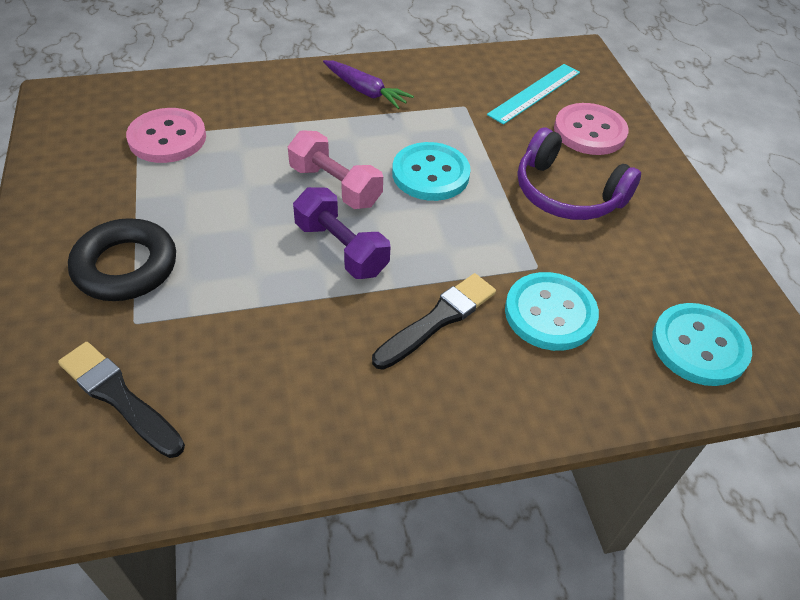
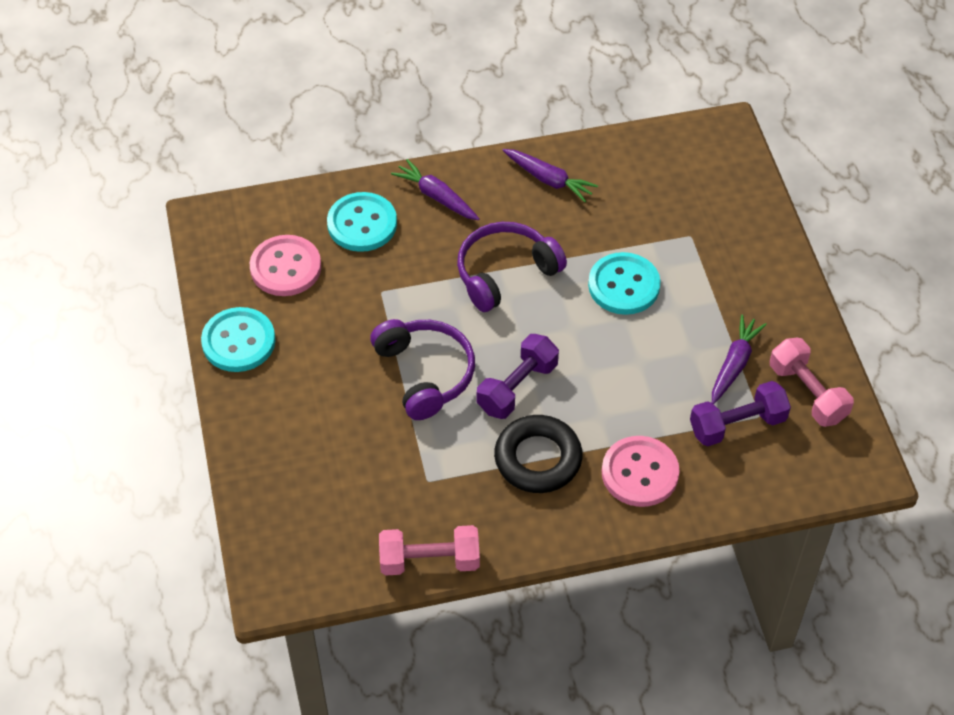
black brush: [58,342,185,458] [372,273,496,370] = 2 -> none = 0
pink dumbbell: [288,130,383,209] = 1 -> [379,525,480,576] [770,338,854,427] = 2
purple carrot: [323,60,414,109] = 1 -> [391,159,479,220] [502,149,598,202] [712,315,767,404] = 3
purple dumbbell: [293,187,390,279] = 1 -> [477,334,559,419] [690,381,791,446] = 2
purple headphones: [518,128,641,220] = 1 -> [370,319,475,420] [457,222,567,312] = 2
turquoise ruler: [487,64,580,125] = 1 -> none = 0

